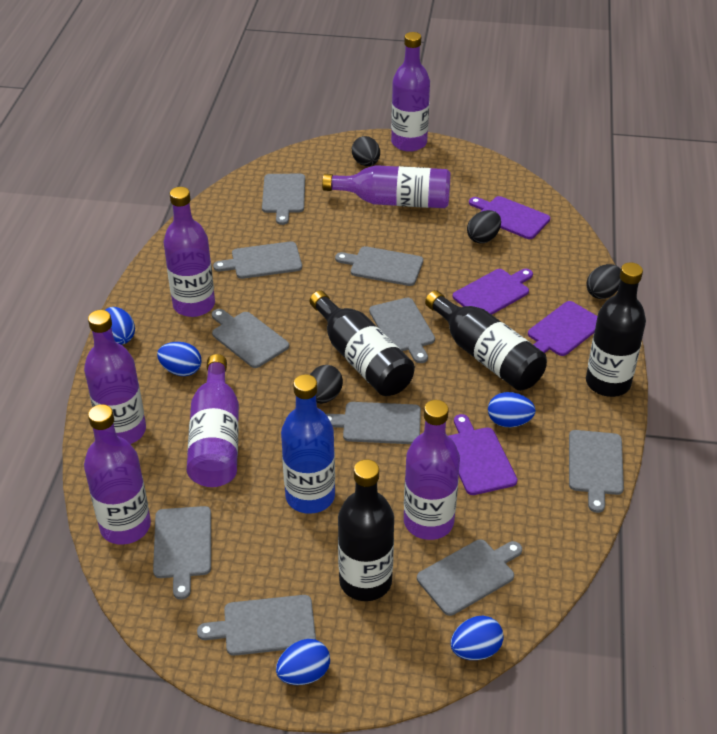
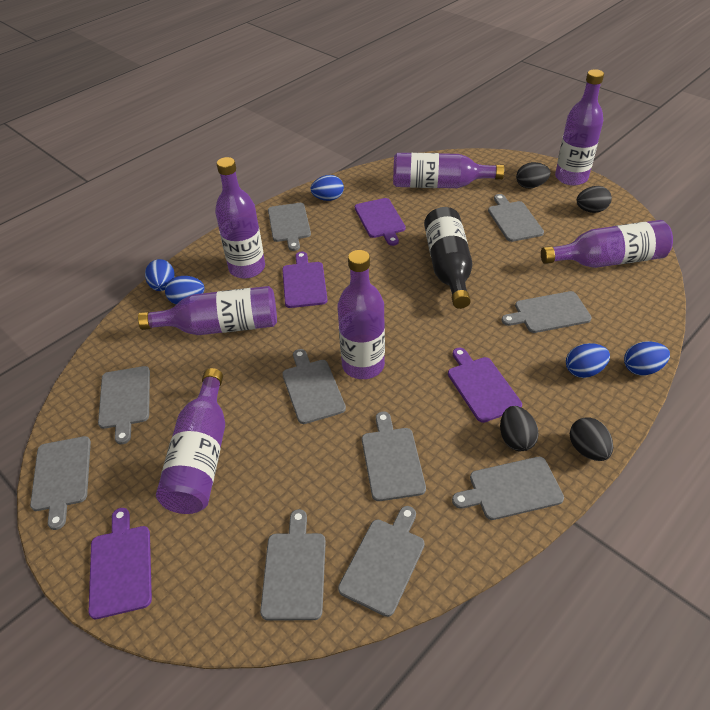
black bottle: [310,291,415,396] [338,459,394,601] [425,290,547,391] [586,262,646,397] = 4 -> [424,207,473,309] = 1
blue bottle: [281,374,335,514] = 1 -> none = 0

